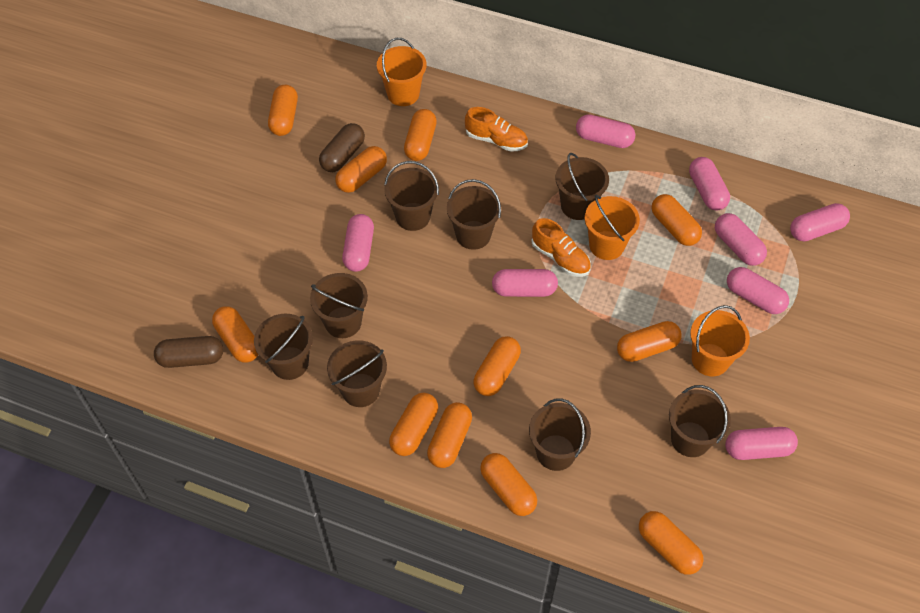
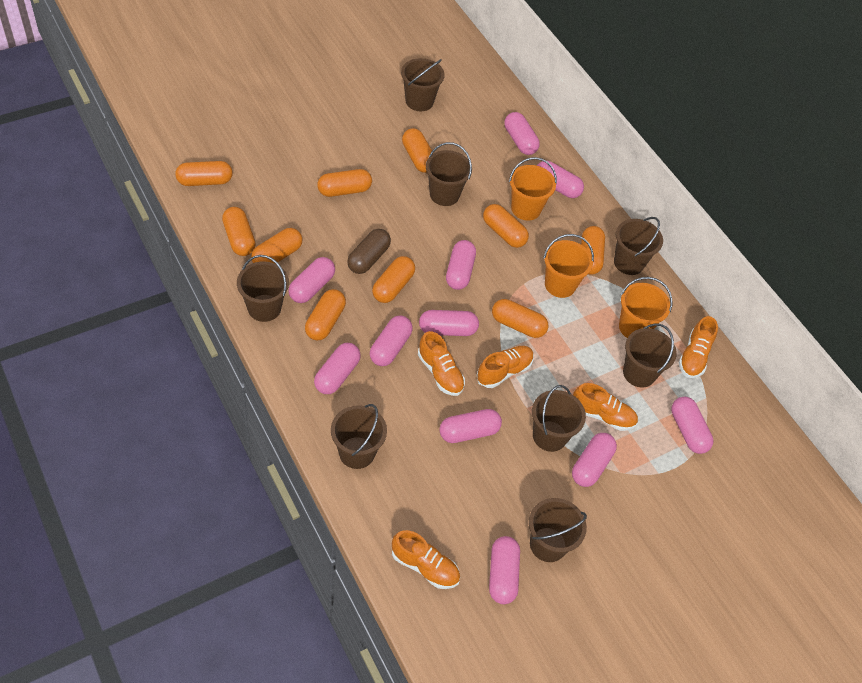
brown capsule: [154,336,223,368] [319,123,365,172] = 2 -> [347,229,391,274] = 1
orange capsule: [212,306,258,363] [268,85,298,136] [335,146,387,193] [389,393,438,456] [404,109,437,161] [427,402,472,468] [474,336,521,396] [480,453,537,516] [617,321,682,362] [639,511,704,575] [652,194,702,246] = 11 -> [175,161,233,186] [222,207,256,256] [251,228,303,264] [305,289,346,340] [317,169,372,197] [372,256,415,303] [402,128,434,173] [483,204,529,248] [492,299,548,338] [581,226,605,275] = 10
orange shoe: [465,107,528,152] [531,218,591,277] = 2 -> [392,530,460,589] [418,331,465,396] [476,346,534,388] [573,383,638,431] [679,316,718,378] = 5
pink capsule: [342,214,374,272] [492,269,558,297] [576,114,636,148] [689,157,730,211] [715,213,767,266] [725,427,798,460] [727,267,789,314] [790,203,850,241] = 8 -> [288,257,335,303] [314,343,361,394] [370,316,413,366] [419,310,479,336] [440,409,502,443] [446,240,476,290] [489,536,520,604] [505,112,540,155] [537,161,584,198] [572,433,617,487] [671,396,713,454] = 11

